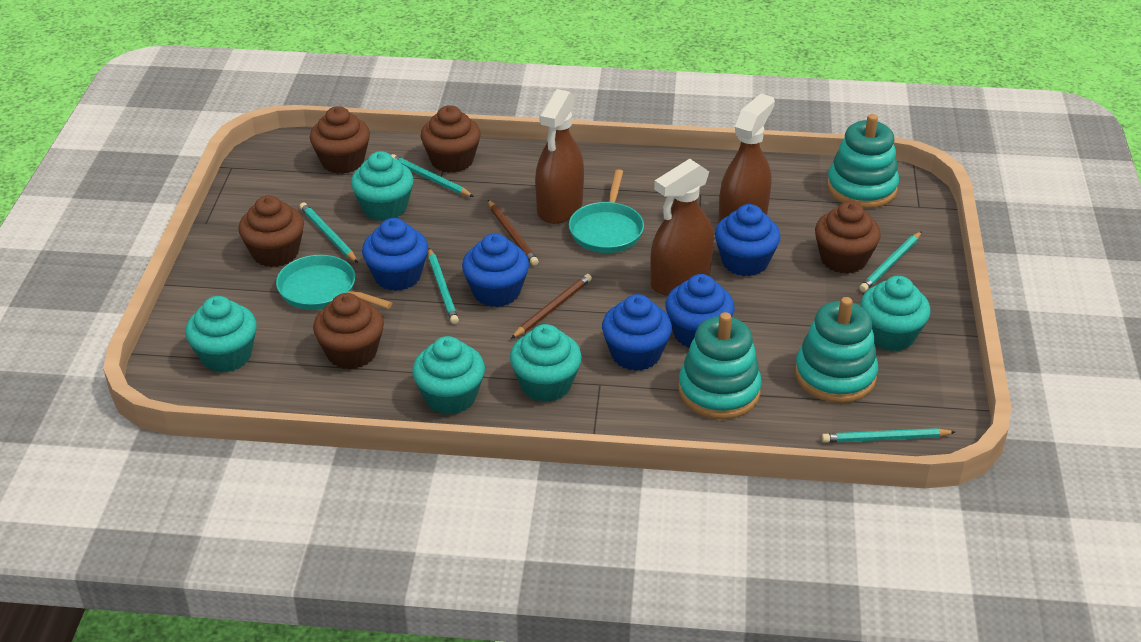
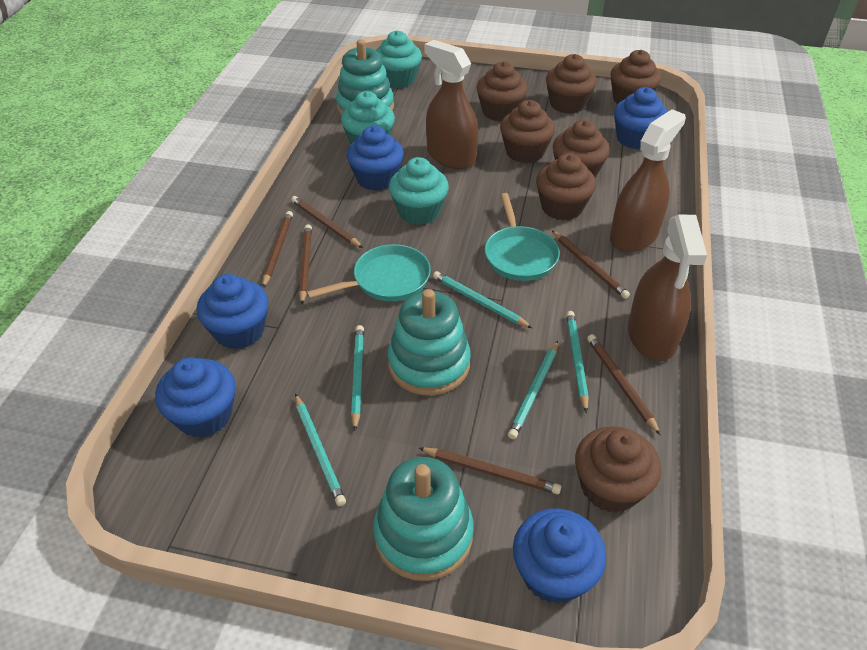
brown cupcake: [238,195,304,267] [310,106,370,174] [313,293,384,370] [421,105,481,173] [815,201,881,274] = 5 -> [477,61,528,122] [500,100,555,163] [536,153,596,221] [546,54,597,114] [553,120,610,178] [575,426,661,513] [611,50,661,104] = 7
brown pencil: [488,200,539,266] [511,274,592,339] = 2 -> [262,211,293,288] [291,196,363,248] [299,224,312,304] [419,447,561,494] [552,231,630,299] [587,334,661,435] = 6
turquoise cupcake: [185,296,257,372] [351,151,414,221] [412,336,485,415] [510,324,582,402] [860,276,930,351] = 5 -> [341,91,395,144] [376,30,422,88] [389,157,449,225] = 3

